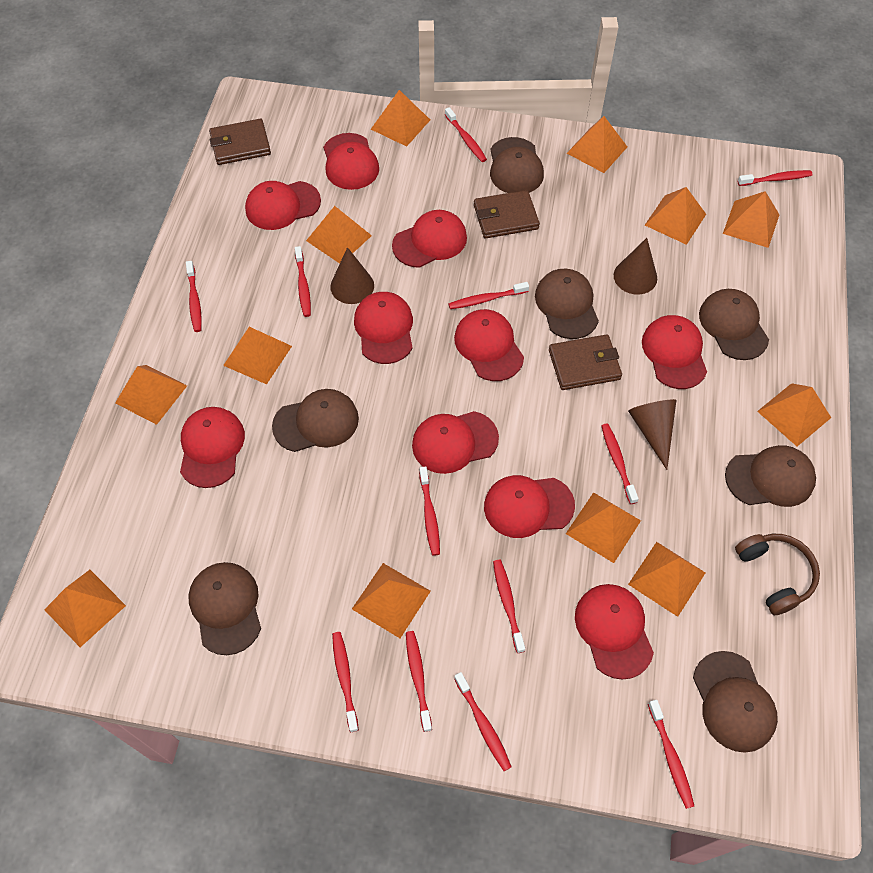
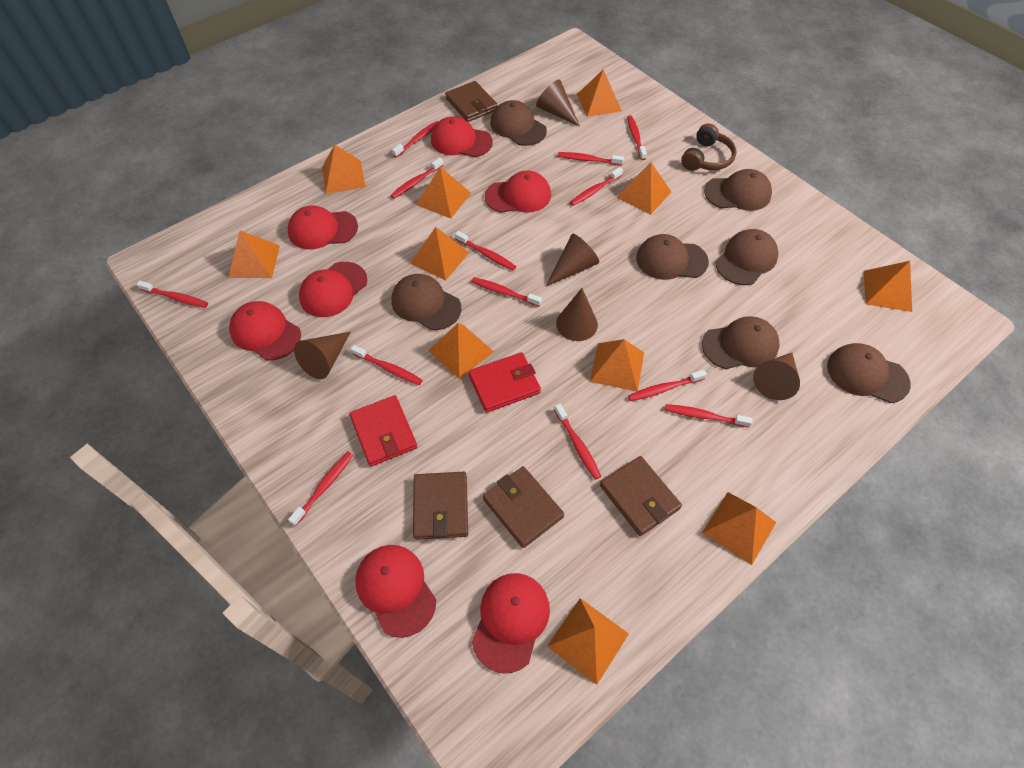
brown cone: [330,247,374,304] [614,238,657,295] [628,399,676,470] = 3 -> [294,332,350,379] [536,80,580,127] [546,234,599,286] [556,288,598,341] [753,353,800,400] = 5
brown wallet: [209,119,271,165] [474,190,540,239] [549,334,622,390] = 3 -> [413,471,468,540] [445,81,498,122] [483,466,564,548] [600,456,682,536] = 4
orange pyramid: [44,570,126,647] [115,365,187,425] [223,327,292,384] [306,206,372,264] [352,563,431,638] [371,90,430,147] [566,492,641,563] [567,116,627,173] [628,542,706,617] [645,187,706,245] [723,191,779,248] [757,383,831,446] = 12 -> [228,231,280,278] [322,144,366,194] [410,227,469,281] [416,167,471,219] [428,323,494,379] [547,598,629,685] [577,69,622,117] [590,339,644,391] [617,163,671,215] [702,492,776,565] [864,261,912,312] = 11
red cap: [180,407,245,488] [245,181,321,230] [323,133,379,190] [354,292,413,364] [392,210,467,268] [412,411,499,474] [454,309,524,381] [484,475,575,538] [575,584,654,680] [642,315,707,389] = 10 -> [229,301,301,360] [288,205,358,249] [299,262,367,317] [355,545,436,638] [431,116,493,157] [472,573,550,674] [485,171,551,213] = 7
red toothbrush: [186,261,202,332] [295,246,311,317] [332,632,359,732] [406,631,432,732] [419,466,440,556] [445,107,487,162] [449,282,529,309] [454,672,512,771] [493,560,525,653] [601,423,639,504] [648,700,694,809] [738,170,812,186] = 12 -> [136,281,208,308] [288,452,353,526] [351,345,423,385] [390,157,444,199] [392,121,438,157] [455,231,516,270] [471,277,542,307] [554,404,601,480] [558,152,624,166] [570,167,623,206] [627,115,647,160] [628,370,707,401] [665,404,752,428] = 13
red wallet: none = 0 -> [350,395,417,467] [469,352,541,413] = 2

